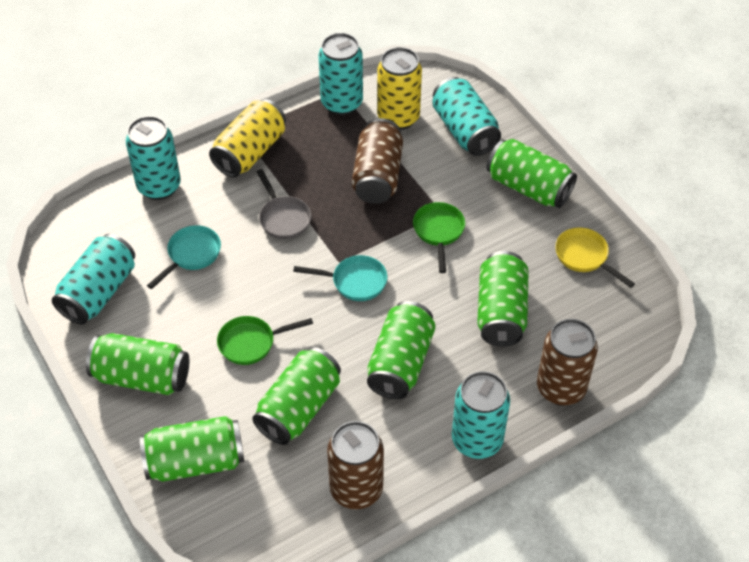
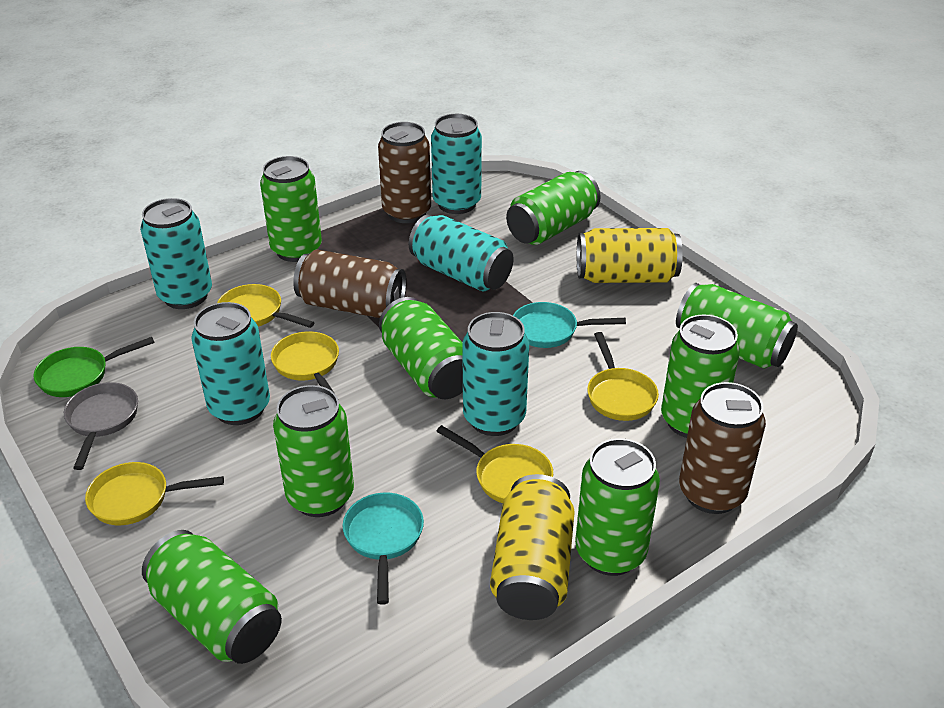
green can: [86,333,189,395] [140,416,244,482] [252,347,341,445] [367,301,435,399] [477,251,529,347] [486,139,577,208] = 6 -> [142,530,282,664] [260,156,322,262] [273,385,354,517] [379,297,463,399] [506,171,601,245] [575,438,660,576] [661,314,740,438] [676,283,798,369] = 8
green pan: [217,316,313,365] [413,202,465,273] = 2 -> [34,337,155,397] = 1
yellow pan: [555,227,635,288] = 1 -> [85,462,224,525] [217,284,315,328] [271,331,339,392] [436,425,553,503] [587,332,659,421] = 5

